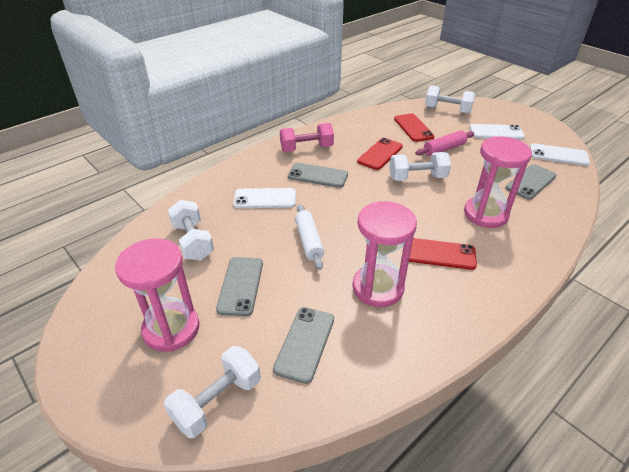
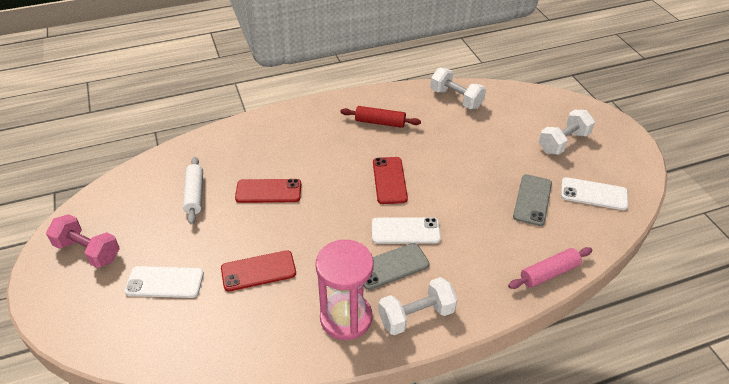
grey phone: [216,257,263,316] [273,307,334,384] [288,163,348,188] [505,164,556,200] = 4 -> [363,243,429,290] [513,174,552,226] = 2
pink hourglass: [115,238,200,352] [353,201,417,307] [464,136,532,228] = 3 -> [316,240,373,340] = 1
red rolling pin: none = 0 -> [341,106,421,128] = 1
white dumbbell: [164,346,261,438] [168,200,214,260] [390,152,451,181] [425,85,475,114] = 4 -> [378,277,458,335] [430,68,486,109] [539,110,595,155] = 3

